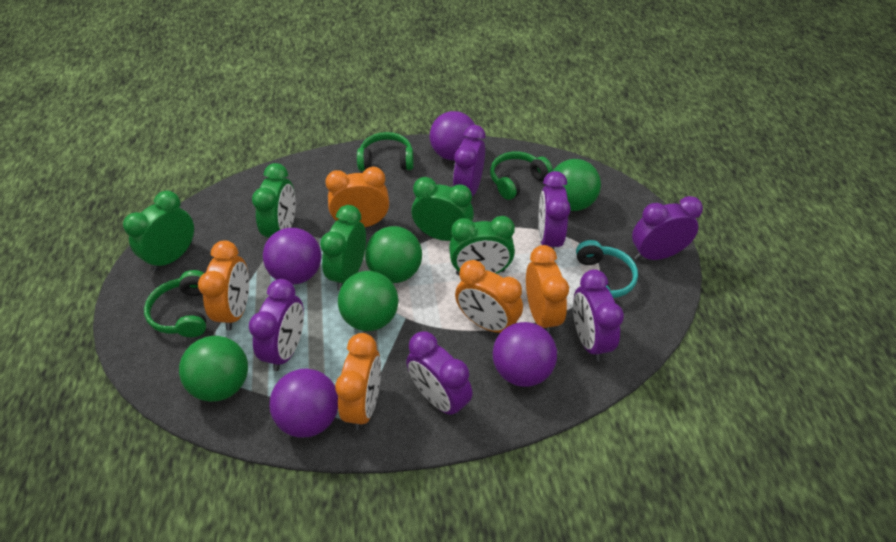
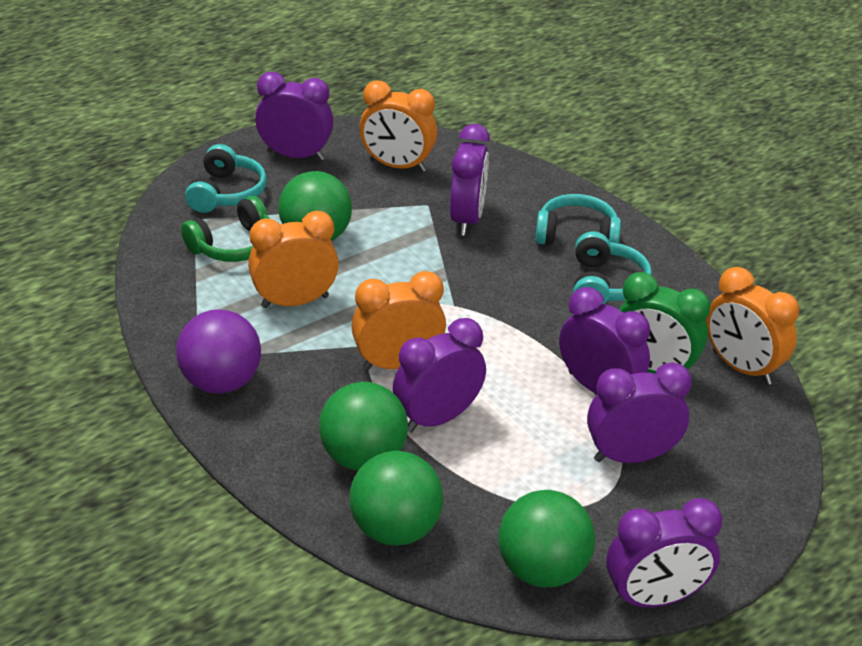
green clock: [123,191,194,272] [252,163,296,238] [320,205,366,291] [411,177,474,241] [449,216,515,275] = 5 -> [619,272,710,373] = 1
green headphones: [144,270,206,337] [357,132,414,171] [490,152,553,200] = 3 -> [181,196,270,262] = 1
orange clock: [198,240,249,331] [325,167,389,227] [335,333,381,430] [455,260,523,333] [526,245,569,335] = 5 -> [248,211,339,308] [351,271,446,371] [359,81,437,172] [706,267,799,385] = 4
purple ball: [263,228,321,285] [269,368,338,438] [430,111,478,160] [493,322,557,387] = 4 -> [176,309,261,394] = 1
turquoise headphones: [576,240,638,298] = 1 -> [185,144,267,213] [535,194,621,245] [573,232,652,304] = 3

